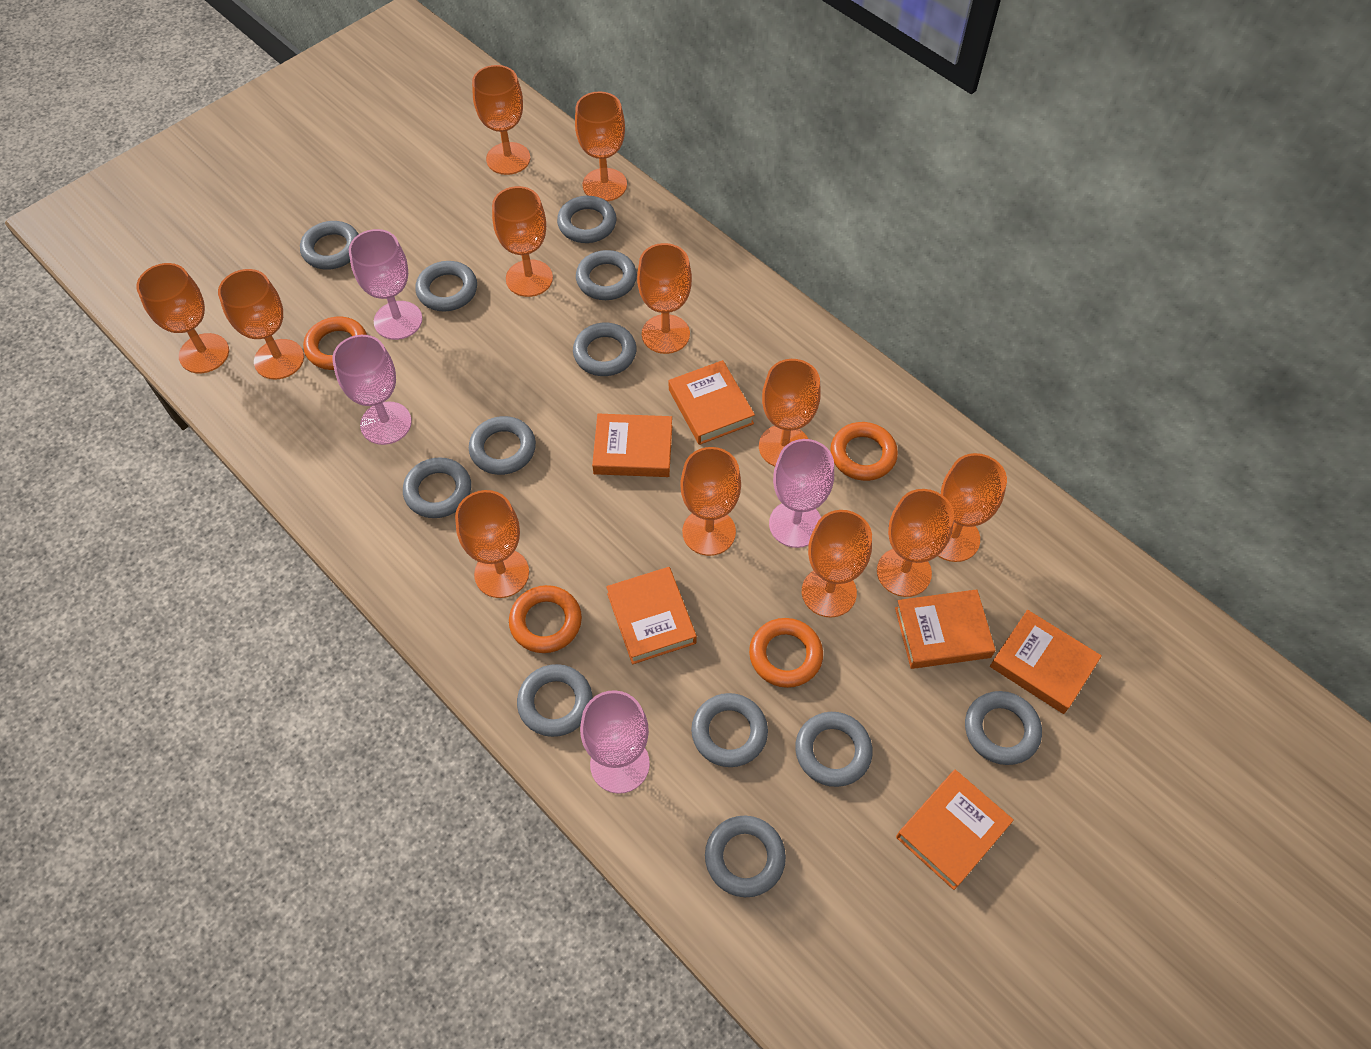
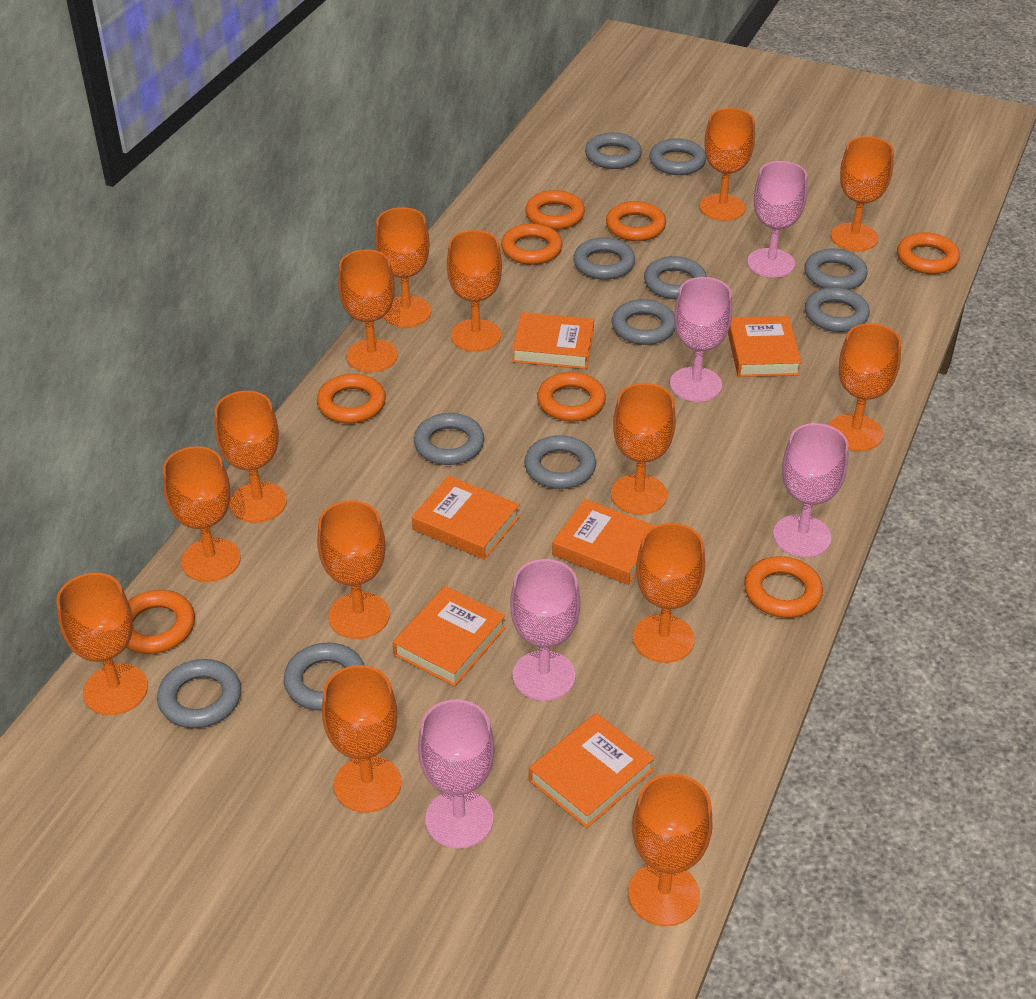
grey ring: [300,221,359,270] [403,457,471,518] [415,261,477,312] [469,416,536,475] [517,664,592,737] [557,196,617,243] [573,323,636,376] [576,250,637,300] [691,693,768,767] [705,816,786,897] [795,712,873,787] [965,691,1042,765] = 12 -> [157,659,241,728] [284,643,364,711] [414,413,484,465] [524,435,596,489] [573,238,635,280] [585,133,642,169] [612,299,676,345] [644,256,707,299] [649,138,706,175] [804,248,868,290] [805,287,870,332] = 11
orange goblet: [136,263,229,373] [218,269,304,379] [455,490,529,598] [472,65,530,175] [492,186,553,297] [575,91,627,201] [637,243,692,354] [680,447,741,556] [759,359,821,467] [802,510,872,618] [877,489,954,597] [938,453,1007,562] = 12 -> [56,573,148,715] [163,446,241,582] [214,391,287,523] [317,500,390,639] [322,665,401,813] [338,249,398,372] [375,207,431,327] [447,230,502,352] [611,383,676,515] [628,774,712,926] [633,523,705,663] [700,108,755,221] [829,323,901,451] [831,136,894,251] = 14
orange ring: [303,317,367,370] [509,585,582,653] [749,618,823,688] [830,422,898,481] = 4 -> [126,590,195,654] [317,374,386,424] [501,223,562,265] [525,190,585,230] [537,372,606,422] [606,201,666,241] [744,556,823,618] [897,232,960,274] = 8
pink goblet: [332,335,412,445] [349,229,422,340] [580,690,650,794] [769,439,834,548] = 4 -> [418,699,495,849] [510,559,580,701] [670,277,732,402] [747,161,807,278] [773,423,849,557] = 5

